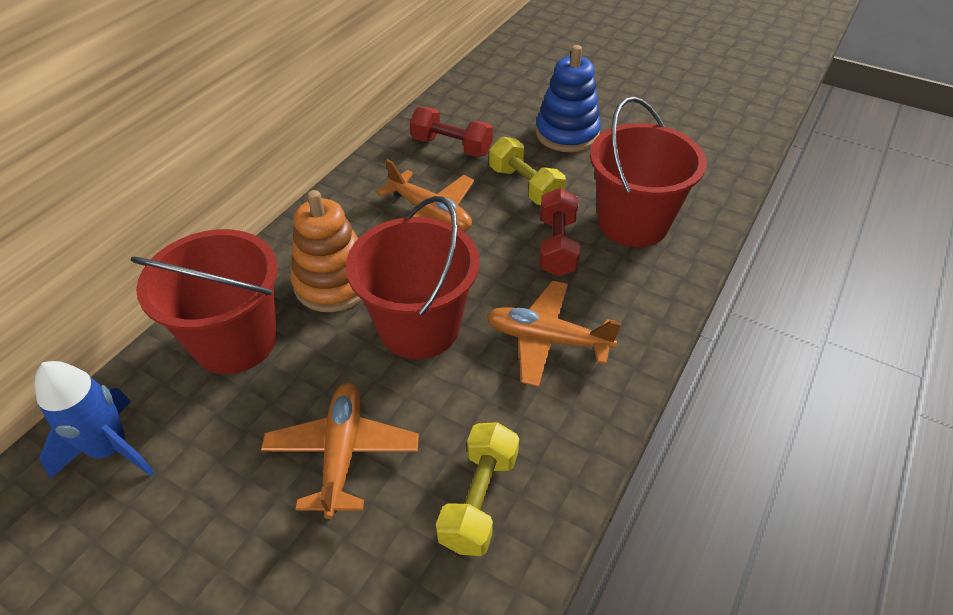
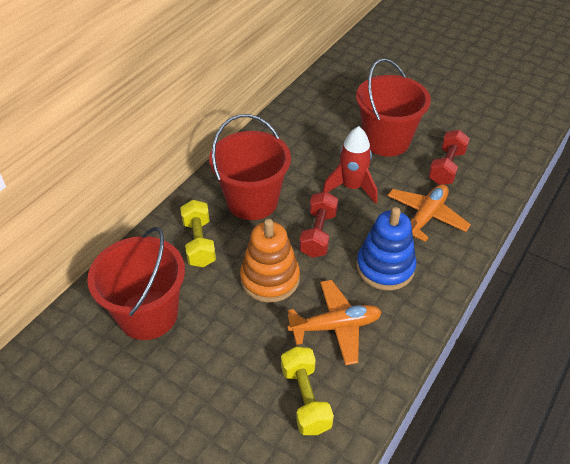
blue rocket: [35,361,155,479] = 1 -> none = 0
orange plane: [261,383,419,519] [376,159,474,231] [487,281,621,387] = 3 -> [287,280,382,365] [387,184,471,242] = 2
red rocket: none = 0 -> [323,126,377,204] = 1

